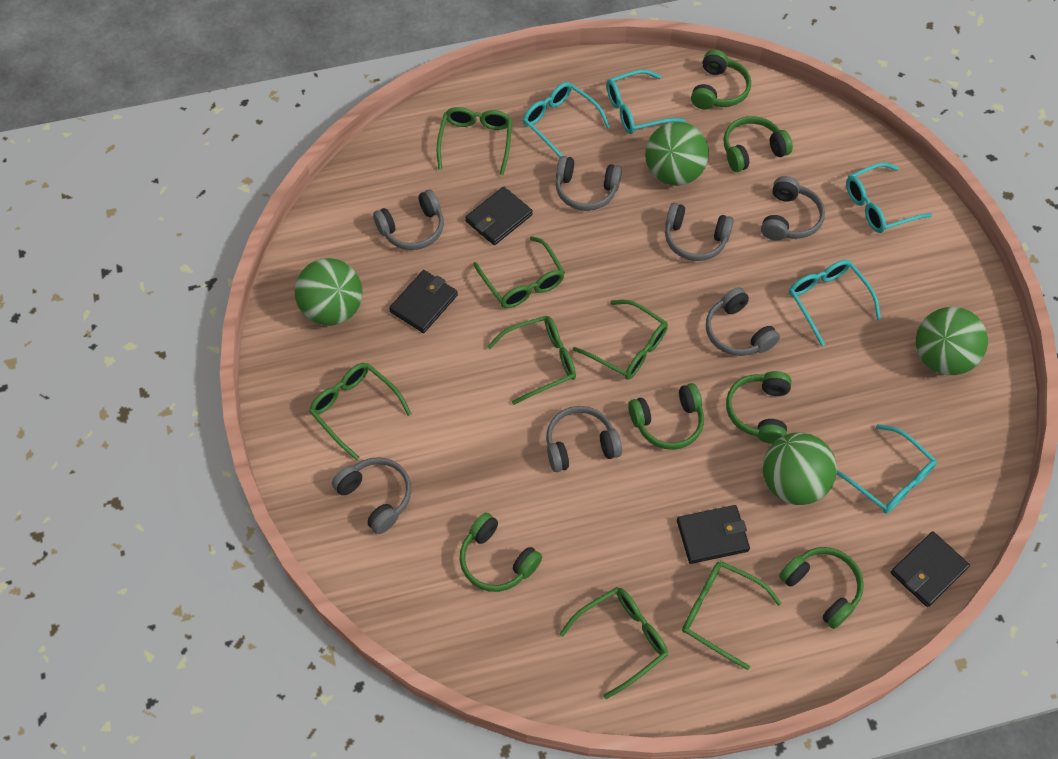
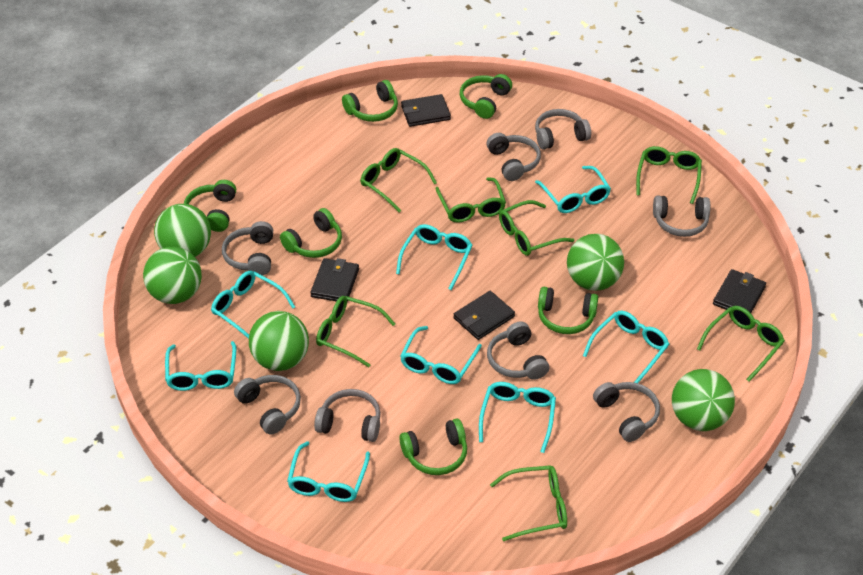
green ball: [294,258,363,326] [645,122,709,186] [763,433,837,505] [916,307,988,375] = 4 -> [143,246,202,304] [154,204,211,257] [249,311,309,371] [567,234,624,291] [672,369,735,431] = 5
grey headphones: [332,457,412,534] [373,190,444,250] [546,406,622,472] [556,156,622,211] [665,203,734,261] [706,287,780,356] [761,176,825,241] = 7 -> [222,221,273,275] [234,375,301,435] [314,389,381,442] [486,133,541,181] [487,321,549,380] [535,109,591,150] [593,382,660,442] [653,196,710,237] = 8
turquoise glasses: [523,82,610,157] [607,69,685,134] [789,260,881,346] [837,424,937,514] [846,163,933,233] = 5 -> [165,341,236,391] [211,271,295,339] [287,441,370,502] [396,224,472,290] [400,326,482,384] [479,382,556,453] [535,166,611,213] [583,311,669,383] = 8

